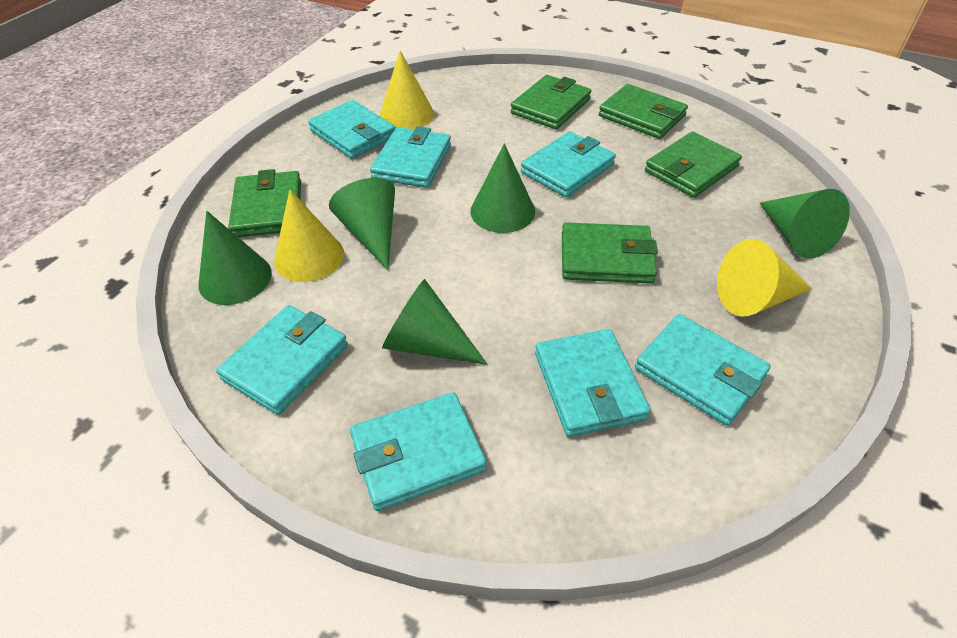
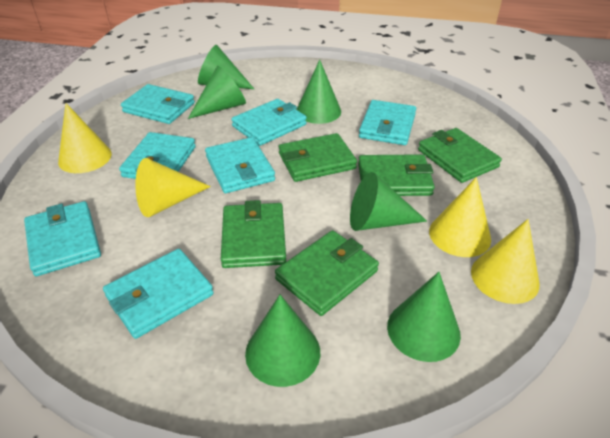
green cone: [198,211,272,305] [329,178,395,270] [382,279,487,365] [470,143,535,233] [760,189,850,259] = 5 -> [188,66,246,119] [198,45,254,89] [245,295,320,387] [296,60,341,124] [350,172,427,231] [387,272,461,362] = 6
yellow cone: [274,189,344,282] [380,51,434,129] [717,239,812,317] = 3 -> [58,103,112,173] [136,158,211,217] [429,177,491,257] [471,219,540,304] = 4

